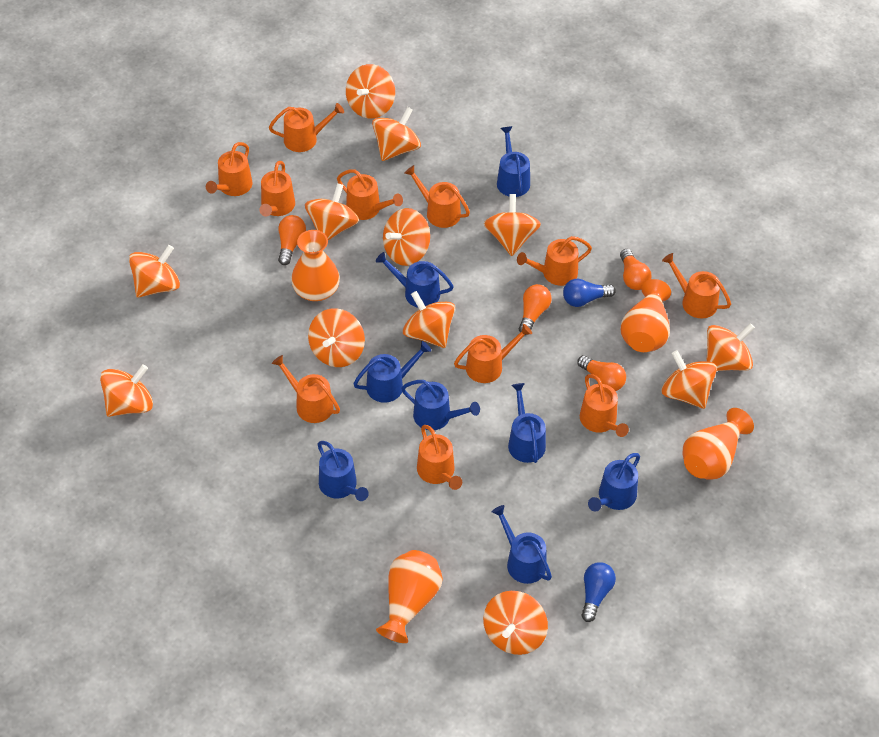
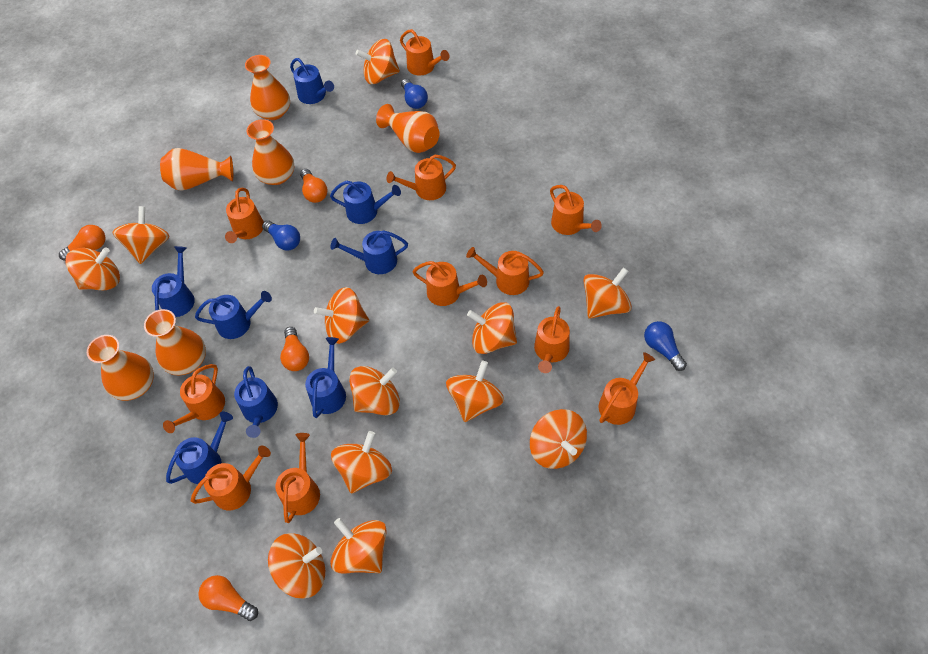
blue light bulb: [563,278,616,307] [581,562,616,622] = 2 -> [262,220,300,251] [401,79,428,109] [644,321,687,371] = 3
orange vase: [291,230,340,301] [376,550,443,643] [620,279,671,352] [683,408,754,480] = 4 -> [87,335,154,401] [144,309,206,376] [160,148,233,191] [245,55,290,120] [247,119,294,185] [376,104,439,153] = 6

